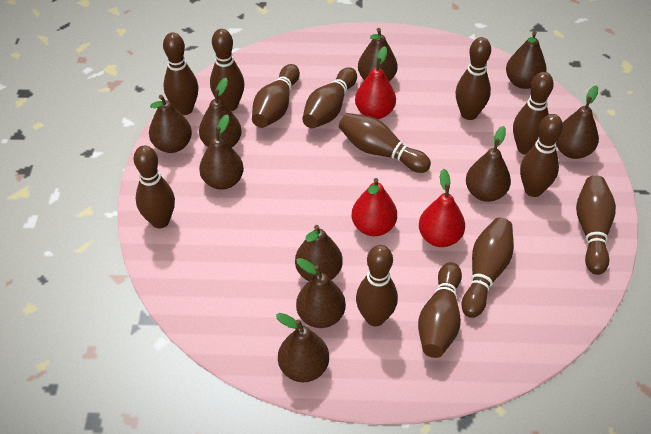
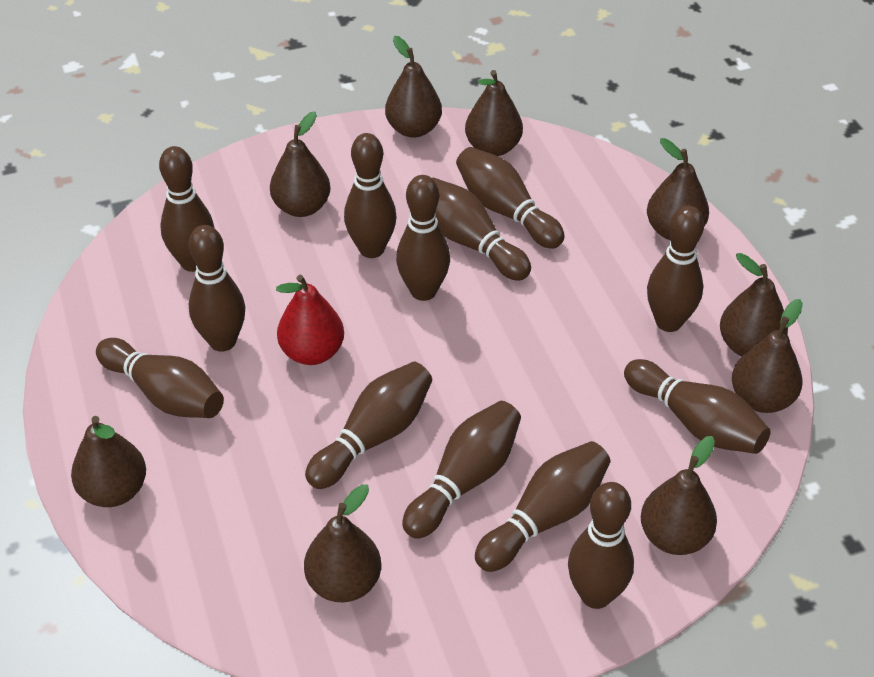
brown pear: [149,95,192,153] [199,78,242,147] [199,114,244,190] [276,313,329,382] [295,225,343,281] [296,258,346,328] [358,28,398,81] [466,126,511,202] [506,31,547,89] [556,85,599,159] = 10 -> [71,416,146,507] [270,111,331,217] [304,484,381,602] [385,36,442,138] [465,70,523,156] [641,436,717,555] [647,138,709,240] [720,253,788,356] [732,299,803,413] = 9
red pear: [352,178,397,236] [355,46,396,119] [419,169,465,247] = 3 -> [276,275,344,365] = 1

